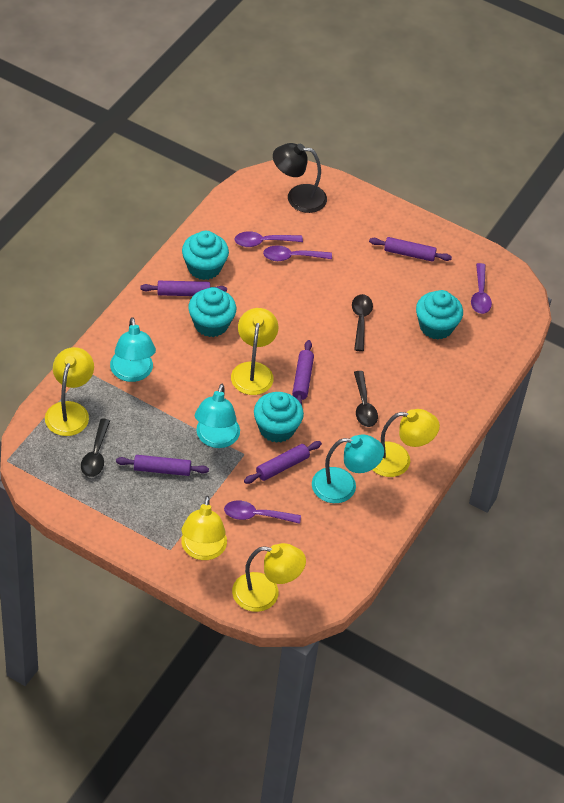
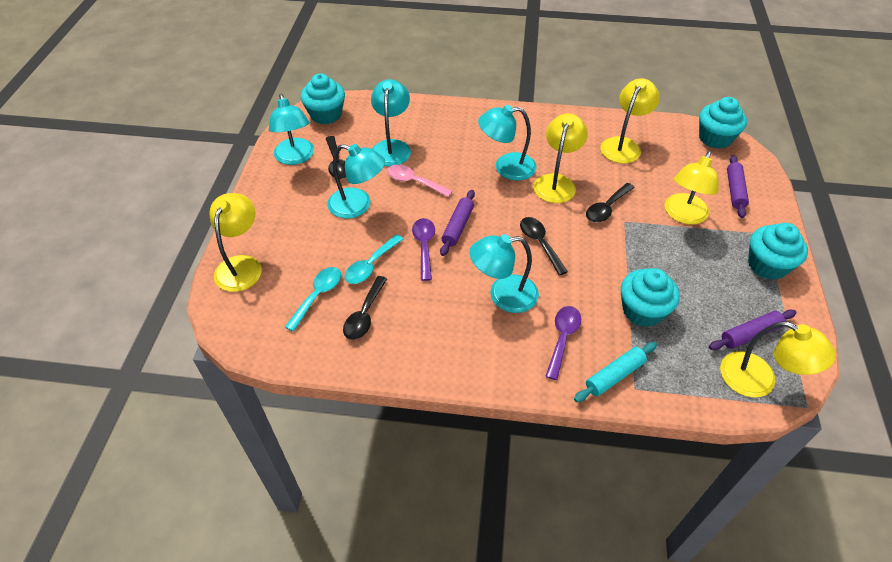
black lamp: [273,143,327,213] = 1 -> none = 0
black spoon: [81,418,110,477] [352,294,373,351] [354,371,378,427] = 3 -> [326,136,346,179] [343,276,387,340] [520,217,568,276] [586,183,635,223] = 4
pink spoon: none = 0 -> [387,165,452,197] = 1
purple rolling pin: [116,455,209,476] [140,281,227,296] [244,441,322,484] [292,340,314,405] [369,237,452,262] = 5 -> [440,190,475,256] [709,309,796,350] [727,155,749,218] = 3
purple spoon: [224,501,301,524] [235,231,303,247] [263,245,332,261] [471,263,492,314] = 4 -> [412,218,435,281] [545,306,581,380] = 2
turquoise lamp: [110,317,156,382] [195,384,240,448] [312,434,384,503] = 3 -> [269,93,314,165] [327,144,385,218] [371,79,411,166] [469,234,539,313] [478,105,537,181] = 5
turquoise rolling pin: none = 0 -> [574,342,657,402] = 1
turquoise spoon: none = 0 -> [285,267,341,332] [344,234,403,284] = 2

